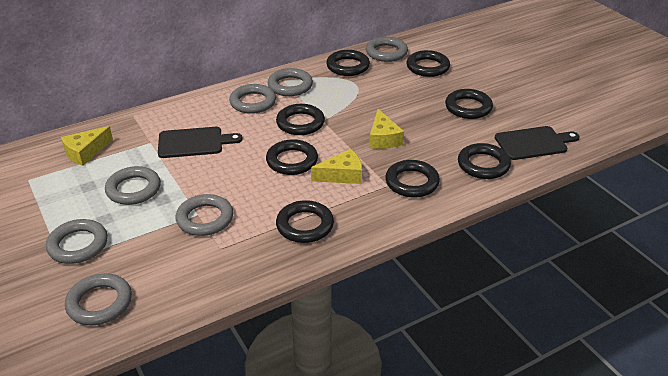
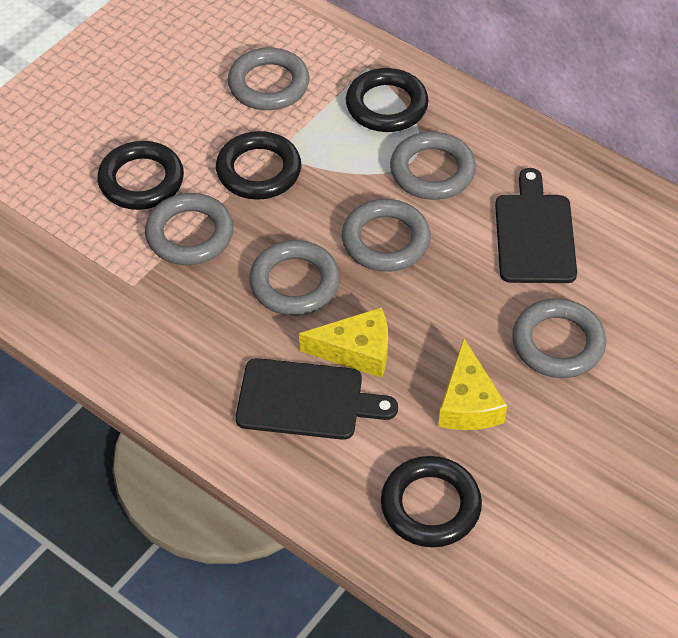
black ring: [266,139,318,175] [276,104,325,135] [276,200,334,243] [326,50,370,76] [385,160,440,198] [406,50,450,77] [445,89,493,119] [458,143,511,179] = 8 -> [97,141,184,210] [216,131,301,200] [346,68,429,132] [381,456,482,547] = 4
grey ring: [46,219,108,264] [65,273,132,325] [105,166,161,205] [176,194,233,236] [229,84,276,114] [268,68,313,96] [366,37,408,62] = 7 -> [145,193,233,265] [228,47,310,110] [249,240,340,316] [342,199,430,272] [390,132,476,200] [512,298,606,378] = 6
yellow cheese: [61,126,113,166] [311,149,362,184] [369,109,404,149] = 3 -> [299,307,388,378] [438,339,507,430] = 2

